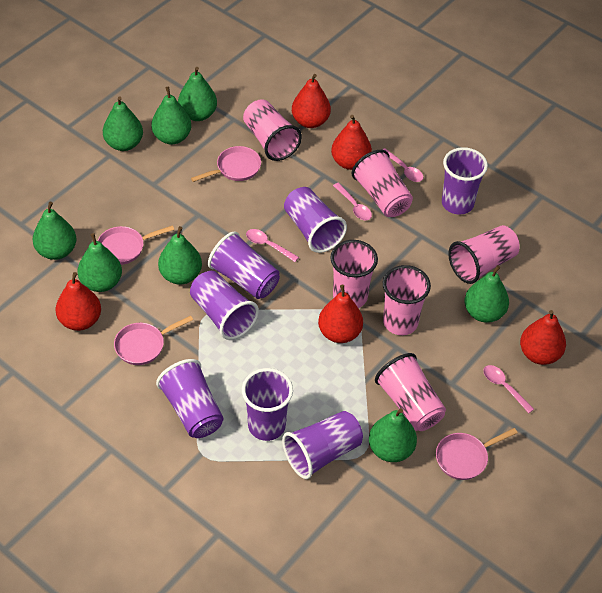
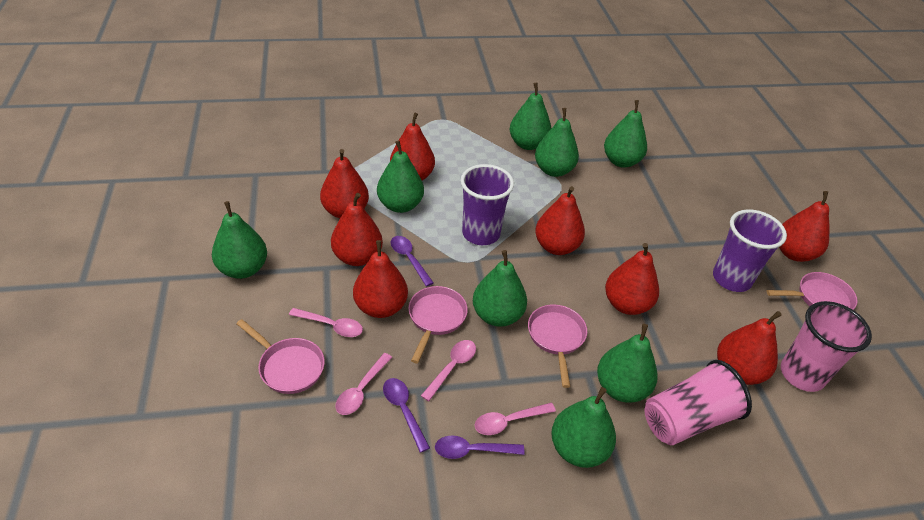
pink cup: [243,99,302,161] [330,240,378,308] [352,150,413,217] [375,353,446,431] [383,265,431,335] [448,225,520,284] = 6 -> [645,360,752,445] [781,301,872,392] = 2
purple cup: [156,359,224,438] [190,271,259,340] [208,231,280,299] [242,368,293,441] [282,411,363,479] [284,187,347,253] [442,147,488,215] = 7 -> [460,164,514,245] [713,209,787,292] = 2
purple spoon: none = 0 -> [383,378,430,453] [391,236,434,286] [435,436,525,459] = 3
red pear: [56,272,101,331] [292,74,331,128] [318,285,363,343] [331,115,372,170] [520,310,566,365] = 5 -> [320,149,369,218] [331,193,383,266] [353,240,408,318] [390,113,435,180] [535,186,585,255] [605,243,659,315] [717,311,782,385] [779,191,830,262] = 8

